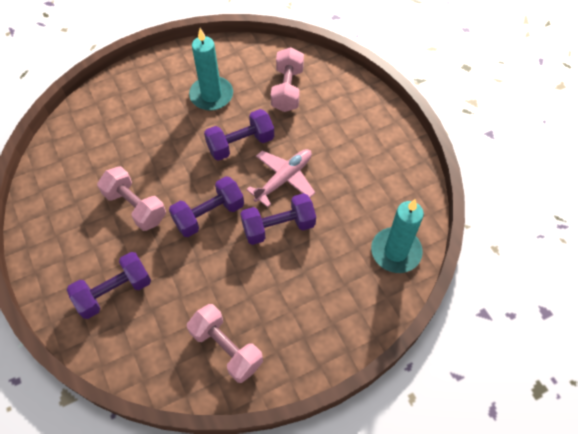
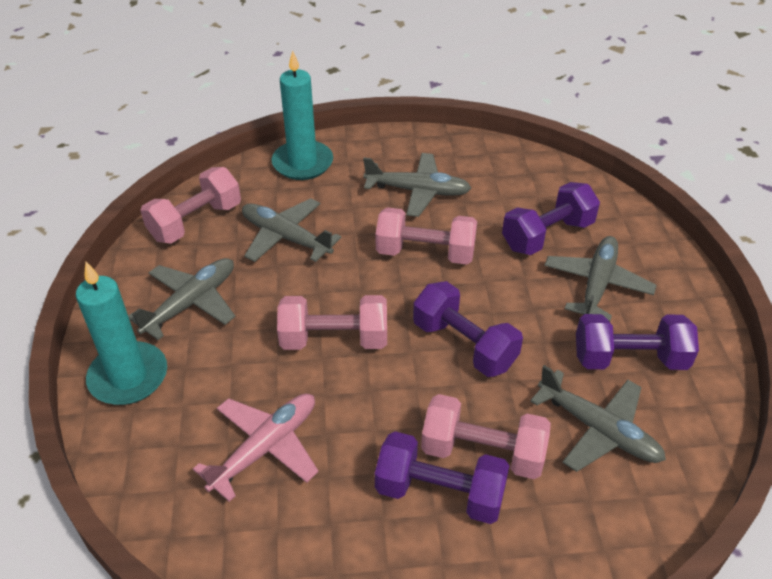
grey plane: none = 0 -> [128,258,235,340] [242,198,341,262] [363,153,471,217] [530,365,666,472] [544,236,656,322] = 5
pink dumbbell: [97,166,166,231] [187,304,263,383] [271,47,304,112] = 3 -> [140,167,241,244] [277,295,387,350] [375,207,477,265] [421,394,551,479] = 4

